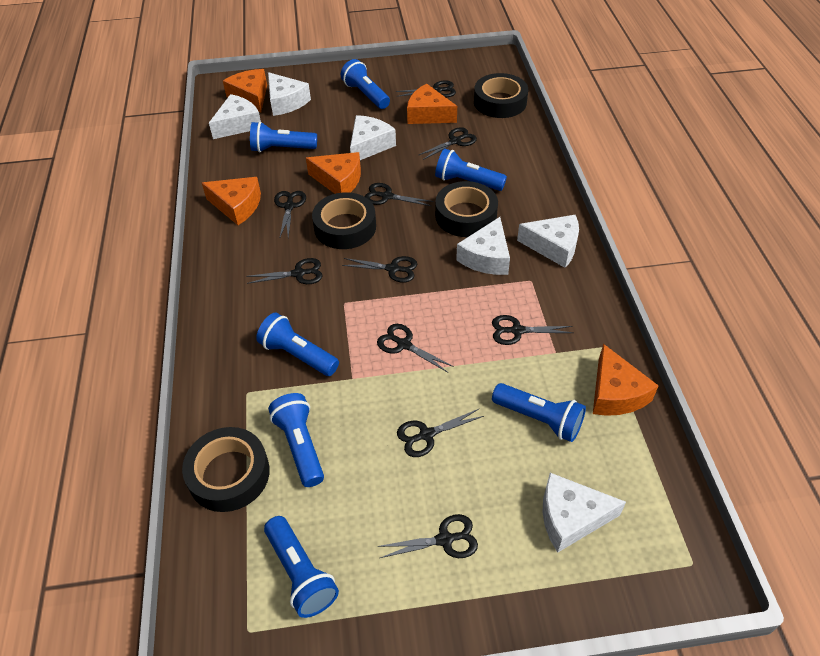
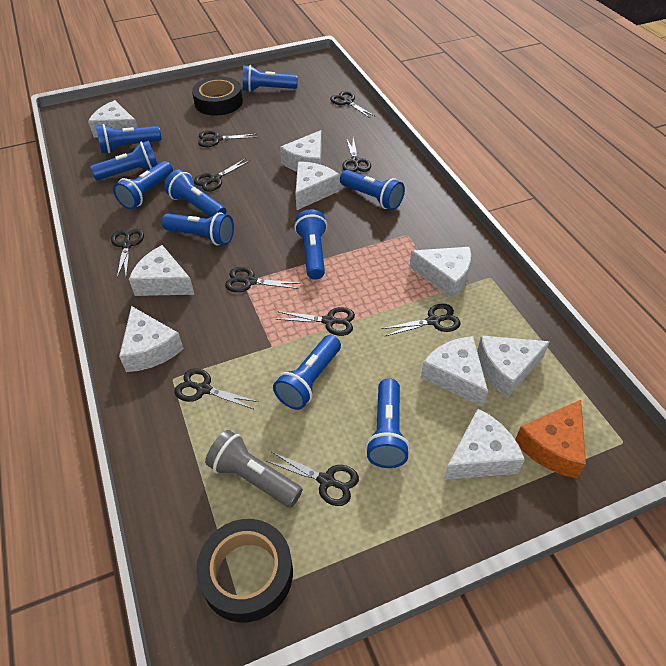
black tape: [182,427,270,512] [312,192,376,249] [435,181,498,237] [474,73,528,118] = 4 -> [192,76,243,116] [196,519,293,623] = 2
blue flashlight: [250,121,317,152] [256,313,339,376] [264,516,339,618] [268,393,324,487] [341,59,390,109] [435,149,507,191] [492,383,586,442] = 7 -> [90,141,158,180] [96,124,161,153] [113,161,173,209] [162,212,234,245] [164,169,226,217] [243,65,298,92] [273,335,341,410] [294,210,327,279] [340,170,405,210] [366,378,410,468] = 10
grey flashlight: none = 0 -> [205,430,303,508] = 1
orange cheese: [202,177,261,225] [223,69,267,113] [306,152,361,194] [407,84,457,124] [593,344,659,416] = 5 -> [515,400,586,478] = 1
white cheese: [209,94,261,139] [268,72,311,116] [350,115,396,160] [456,217,510,275] [517,215,579,268] [543,473,626,552] = 6 -> [88,100,138,138] [119,306,184,372] [129,245,195,296] [280,130,322,172] [295,161,340,210] [409,247,471,299] [421,336,488,407] [444,409,525,480] [477,336,550,398] = 9

